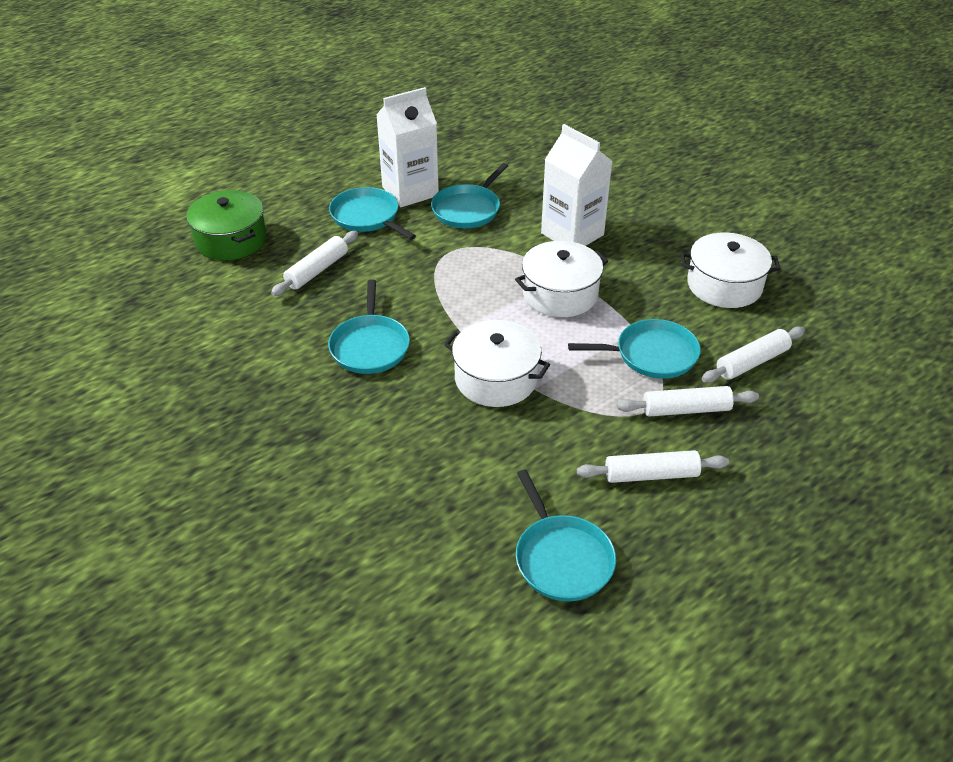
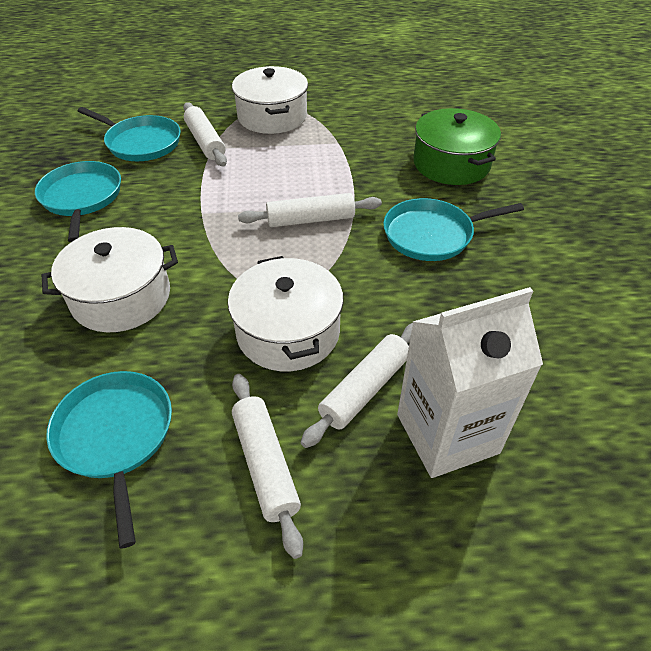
turquoise pan: [328,279,410,374] [329,187,416,240] [431,163,508,228] [516,469,616,601] [568,319,701,379] = 5 -> [35,161,121,242] [46,371,172,549] [78,107,181,161] [383,198,524,261] = 4
white carton: [376,87,439,207] [541,124,613,246] = 2 -> [397,287,543,478] = 1

